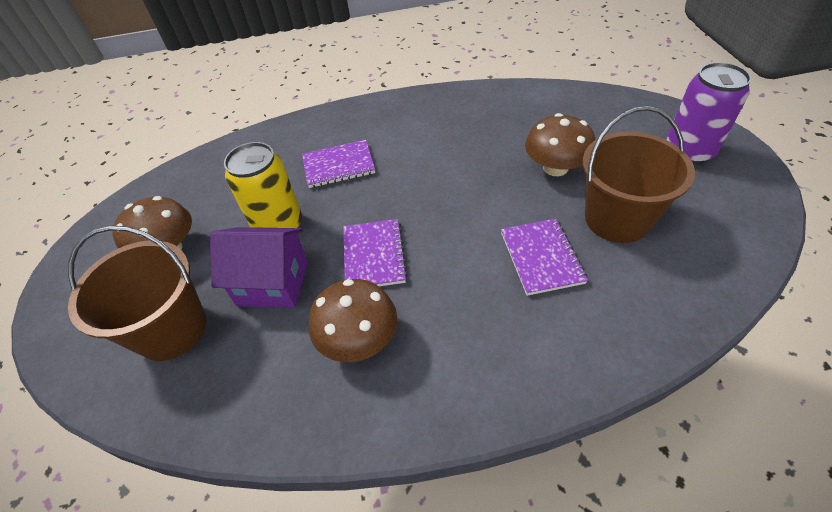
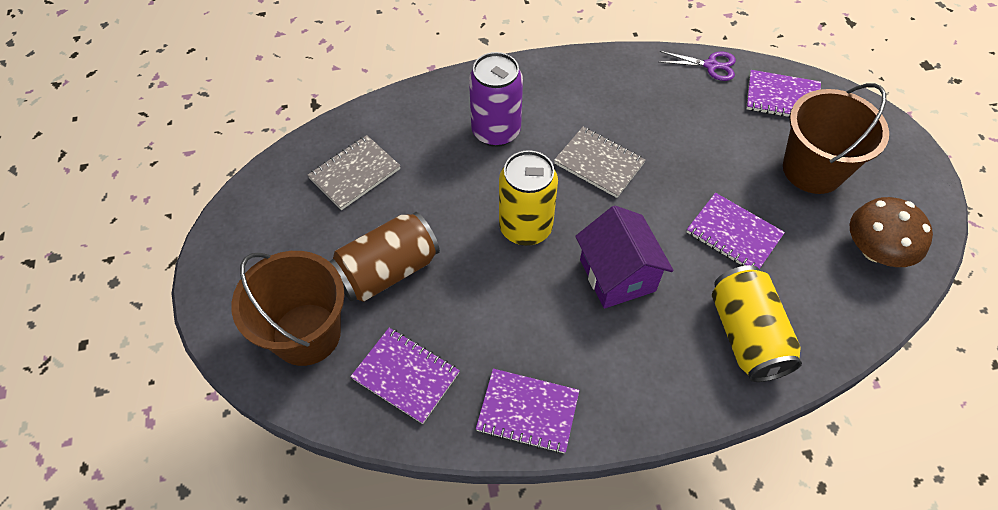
brown can: none = 0 -> [329,212,440,302] = 1
brown mushroom: [112,196,192,250] [309,279,397,362] [525,113,595,176] = 3 -> [850,197,933,267] = 1
grey notebook: none = 0 -> [307,135,400,210] [554,127,646,198] = 2
purple notebook: [302,140,375,188] [343,219,408,286] [501,218,588,296] = 3 -> [350,328,460,424] [476,369,579,454] [687,193,785,269] [746,70,821,118] = 4
purple scissors: none = 0 -> [660,51,736,81] = 1
yellow can: [224,142,302,228] = 1 -> [499,150,558,246] [712,265,802,382] = 2

